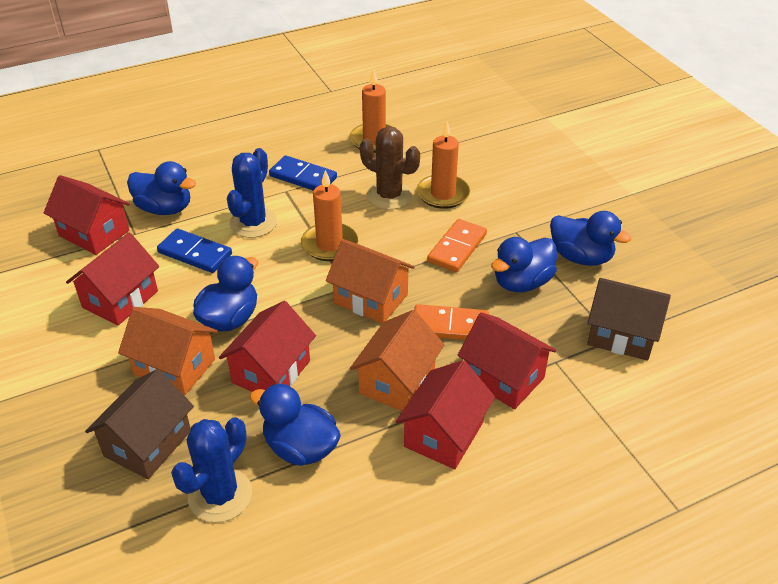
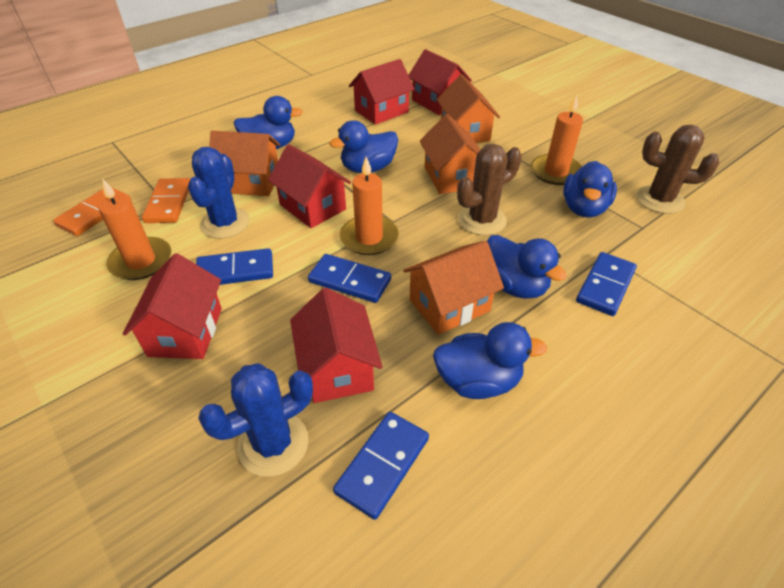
blue domino: [157,228,232,273] [269,155,337,191] = 2 -> [196,248,273,285] [308,254,391,303] [333,412,429,520] [576,252,637,316] = 4
brown cactus: [360,126,420,210] = 1 -> [457,144,522,235] [636,125,719,214] = 2
brown house: [85,369,194,479] [587,278,671,361] = 2 -> none = 0
orange house: [118,307,218,395] [326,239,415,323] [350,310,444,411] = 3 -> [209,131,280,196] [403,241,504,335] [420,114,481,194] [437,74,500,143] = 4

